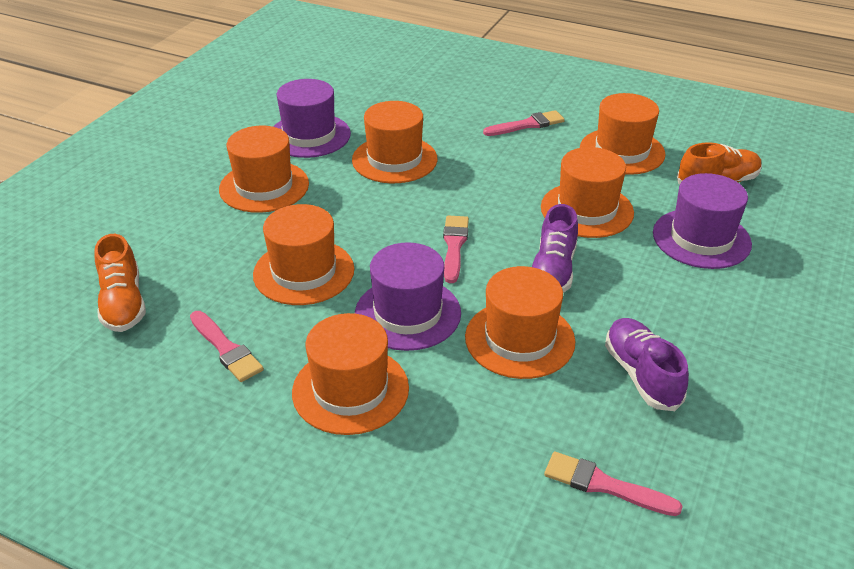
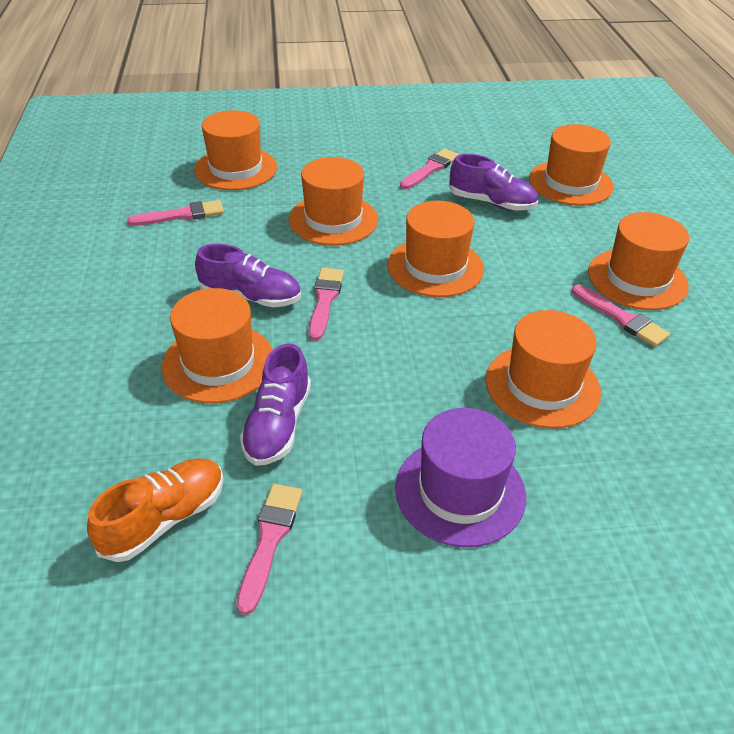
orange shoe: [94,234,146,332] [677,142,762,185] = 2 -> [87,458,224,562] = 1
pink brush: [190,311,264,382] [443,216,469,283] [483,110,565,136] [544,451,683,516] = 4 -> [127,200,224,226] [236,484,302,615] [308,268,344,341] [400,149,459,189] [572,285,670,347] = 5
purple hat: [273,79,351,158] [355,242,461,351] [653,173,752,269] = 3 -> [395,408,526,547] = 1
purple shoe: [532,204,578,293] [605,318,689,411] = 2 -> [195,244,301,307] [240,344,311,466] [449,154,538,211] = 3

